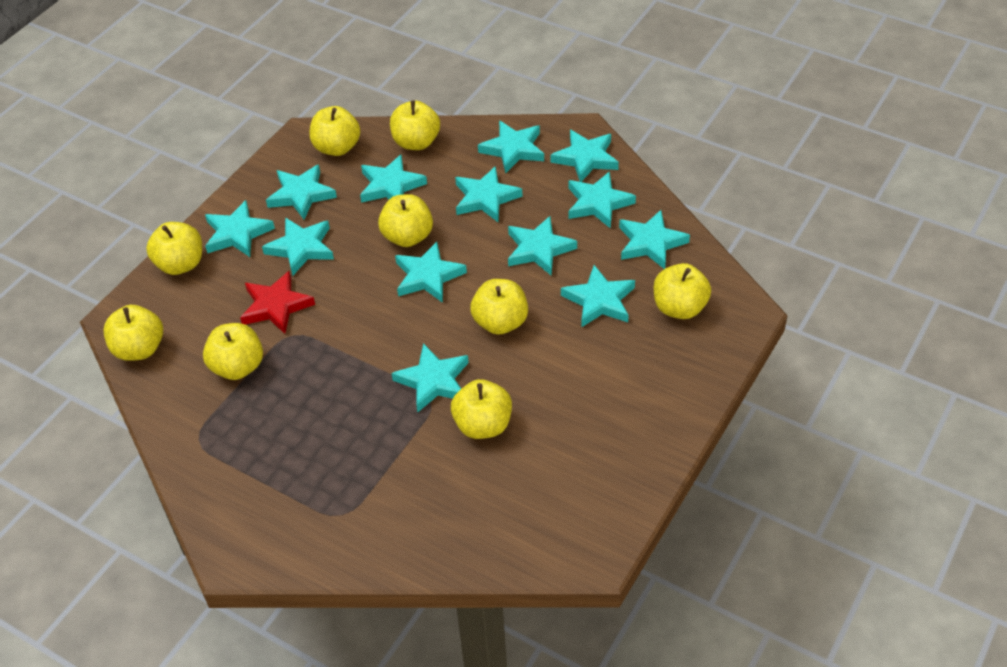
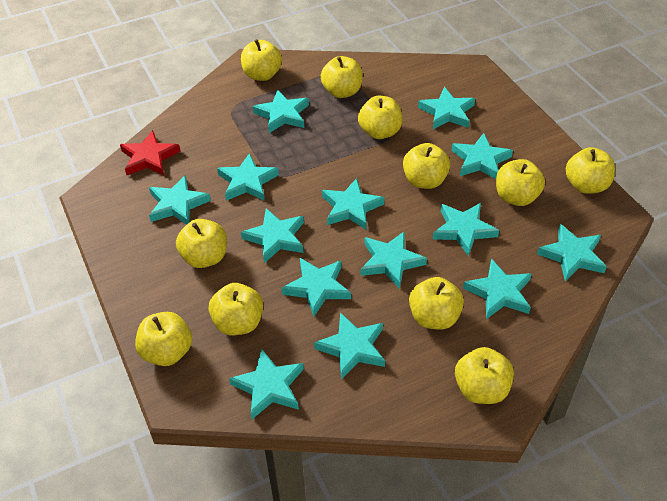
turquoise star: [205,200,275,257] [262,218,334,276] [266,164,337,220] [360,155,427,203] [391,343,469,413] [395,242,467,303] [455,166,523,222] [478,120,544,173] [508,216,577,276] [551,130,619,182] [561,265,635,328] [568,171,636,229] [619,210,690,269] = 13 -> [149,175,211,225] [217,153,279,201] [229,349,304,419] [241,208,304,263] [252,90,309,133] [282,258,351,317] [314,312,385,380] [322,178,384,230] [361,231,427,289] [418,87,475,129] [433,203,499,256] [451,133,513,179] [463,259,532,319] [537,224,607,281] = 14
yellow apple: [103,305,163,361] [146,222,202,275] [203,323,263,380] [310,106,360,156] [378,194,433,247] [390,100,440,150] [451,379,512,439] [470,279,528,335] [654,263,711,319] = 9 -> [135,312,192,366] [176,219,227,268] [209,283,263,335] [241,39,282,81] [321,56,363,98] [358,96,402,139] [403,143,450,189] [409,277,464,330] [455,347,514,404] [496,159,545,206] [566,147,615,194] = 11

